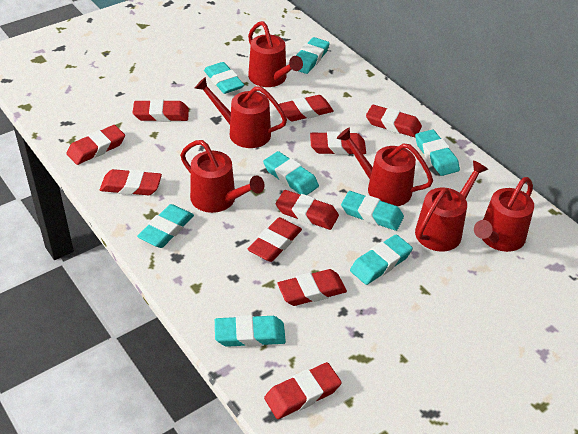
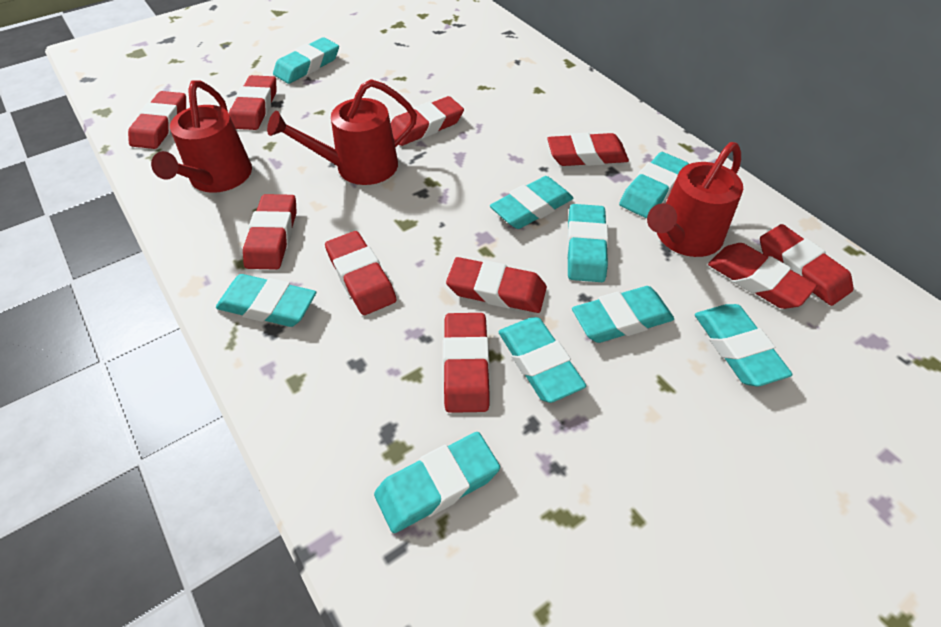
red watering can: [180,140,264,213] [194,77,287,148] [248,21,303,87] [337,127,433,206] [415,161,488,252] [474,177,534,252] = 6 -> [151,81,252,193] [267,79,417,185] [647,142,743,257] = 3
turquoise eraser: [137,204,194,248] [204,62,244,94] [215,315,286,347] [263,151,319,195] [296,37,330,74] [341,191,404,231] [350,235,413,285] [415,130,460,176] = 8 -> [216,274,316,327] [273,37,339,84] [374,432,500,533] [490,176,573,229] [499,317,586,403] [567,204,608,282] [572,286,674,343] [619,152,689,218] [695,304,793,387] = 9

